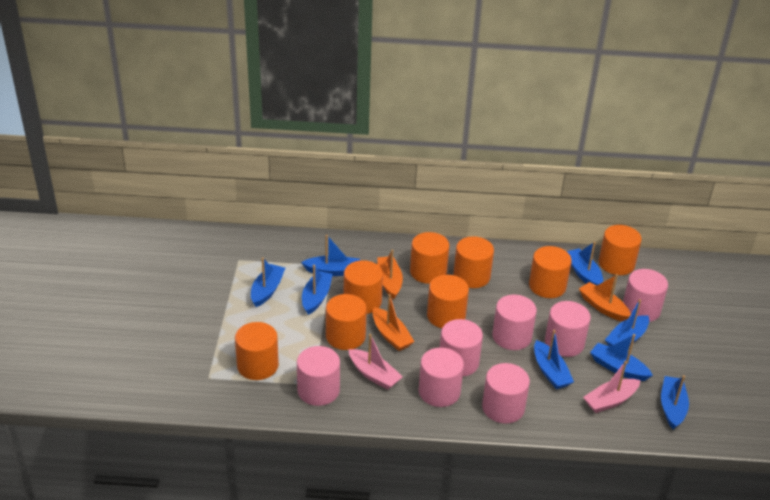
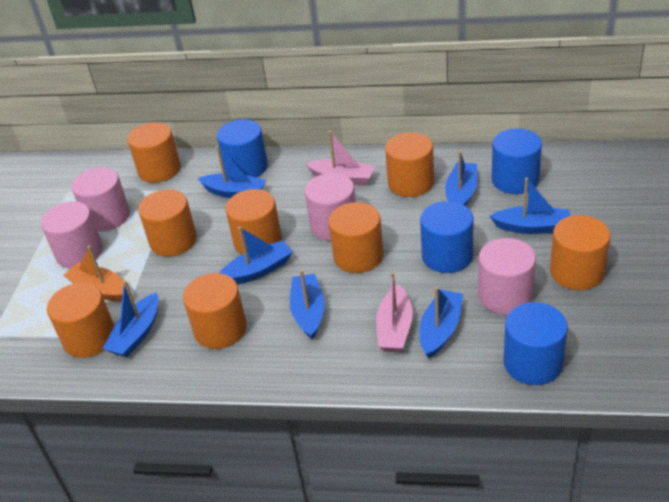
blue boat: [251,257,285,307] [301,235,360,276] [302,265,333,315] [534,330,574,389] [566,241,603,285] [590,334,653,381] [605,299,649,346] [661,375,689,430] = 8 -> [103,280,159,357] [197,146,266,198] [219,226,293,285] [290,270,325,339] [419,287,463,358] [445,151,477,206] [490,178,570,234] = 7
blue cylinder: none = 0 -> [217,119,268,177] [420,201,473,273] [492,128,542,194] [503,302,568,385] = 4
orange boat: [373,294,415,351] [377,249,403,299] [579,274,631,322] = 3 -> [63,245,125,302] = 1
pink cylinder: [297,346,340,406] [419,347,464,407] [440,319,483,376] [482,363,530,424] [492,295,537,350] [545,301,591,357] [623,269,668,322] = 7 -> [41,201,103,268] [72,167,130,231] [305,173,356,241] [478,238,536,314] = 4

